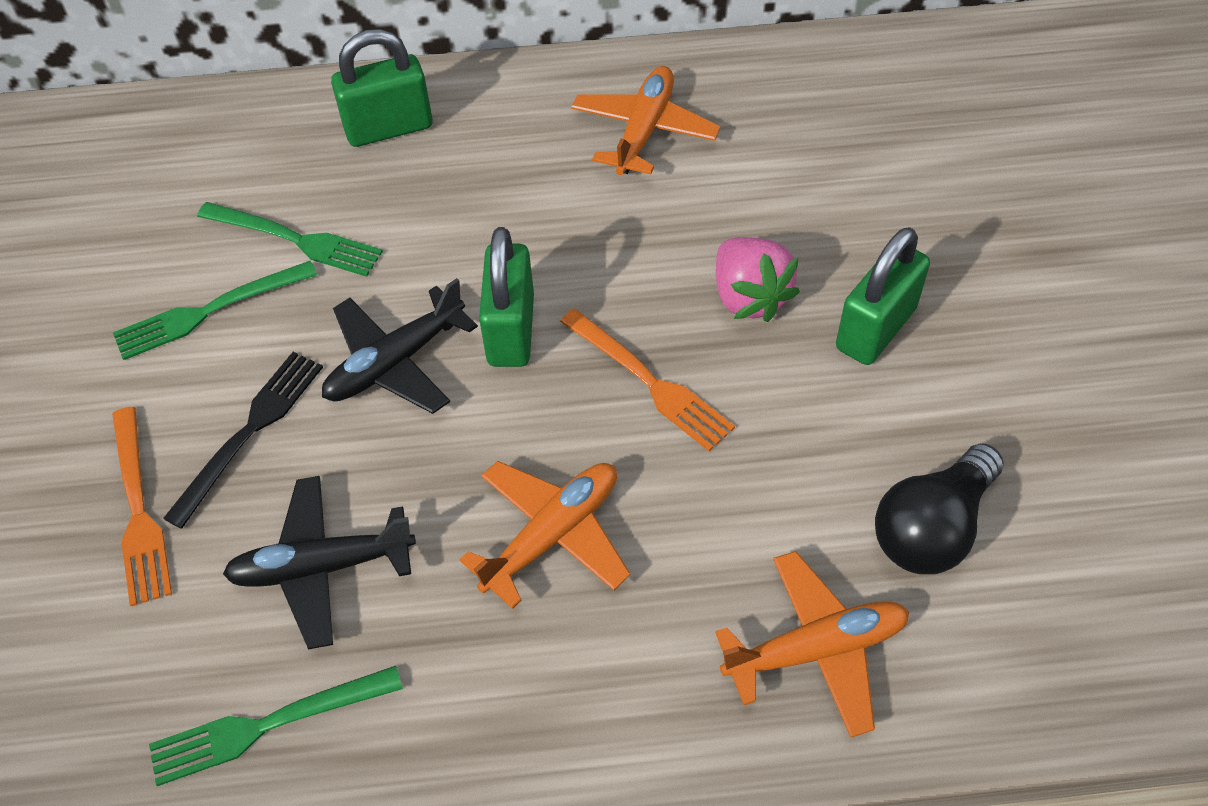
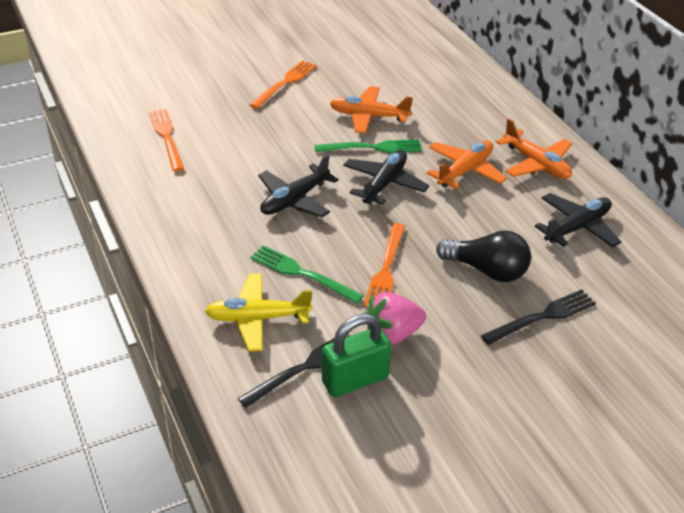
black fork: [163,352,323,529] = 1 -> [238,335,350,408] [481,289,596,345] = 2
black plane: [223,476,416,649] [322,278,478,414] = 2 -> [258,154,339,217] [343,150,429,205] [535,193,622,248] = 3
green fork: [113,261,317,360] [149,665,403,786] [197,202,383,277] = 3 -> [251,245,364,303] [314,139,422,153] = 2
green padlock: [331,29,433,147] [479,227,534,367] [836,227,930,365] = 3 -> [322,313,392,397] = 1
orange fork: [112,407,172,606] [560,309,735,451] = 2 -> [149,109,184,171] [250,61,316,109] [364,223,405,307] = 3
yellow plane: none = 0 -> [205,274,313,351] = 1

